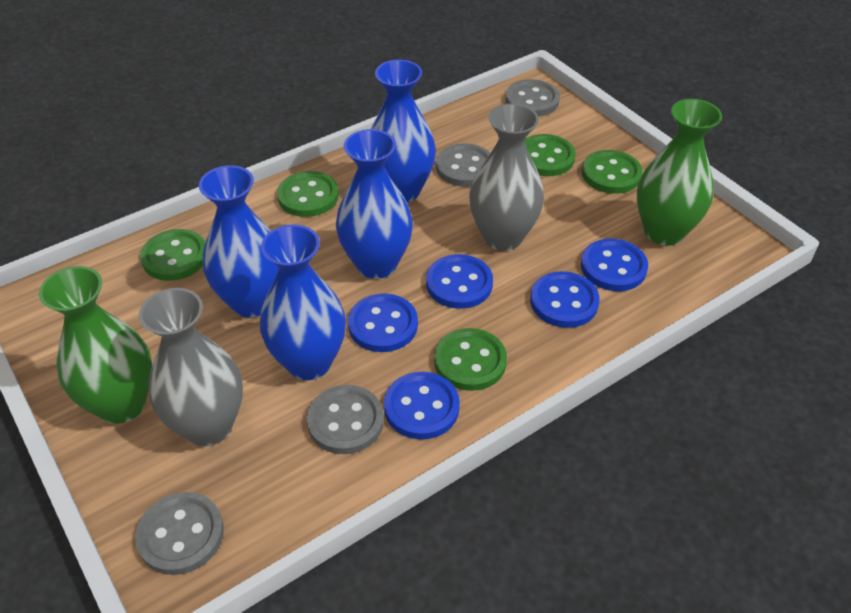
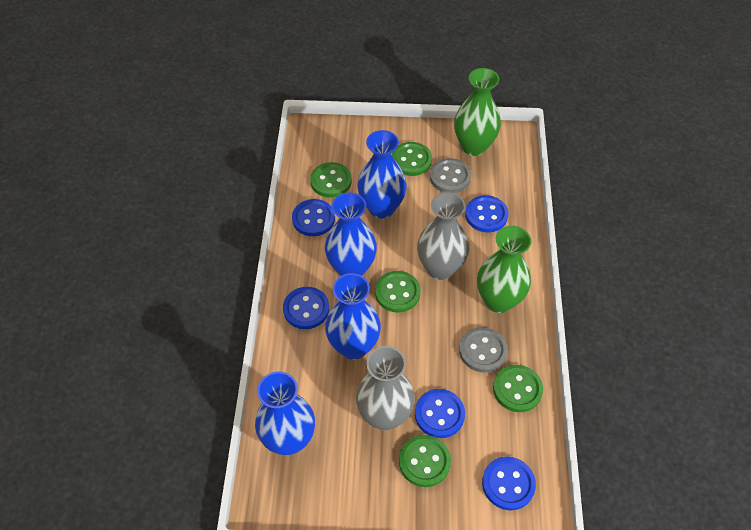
grey button: [135,492,224,575] [306,385,384,454] [436,143,490,187] [505,79,560,116] = 4 -> [430,158,471,193] [459,327,508,372] = 2

